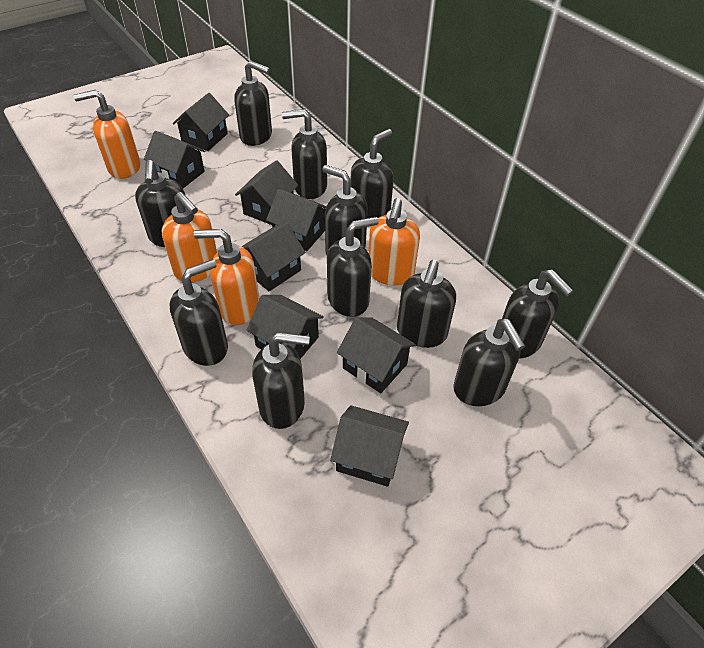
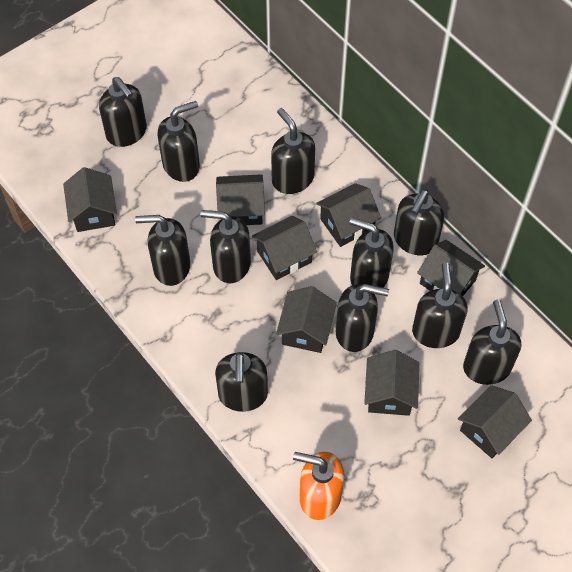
orange soap dispenser: [73,90,140,179] [162,192,217,282] [194,229,259,325] [369,198,420,285] = 4 -> [293,452,344,520] = 1

